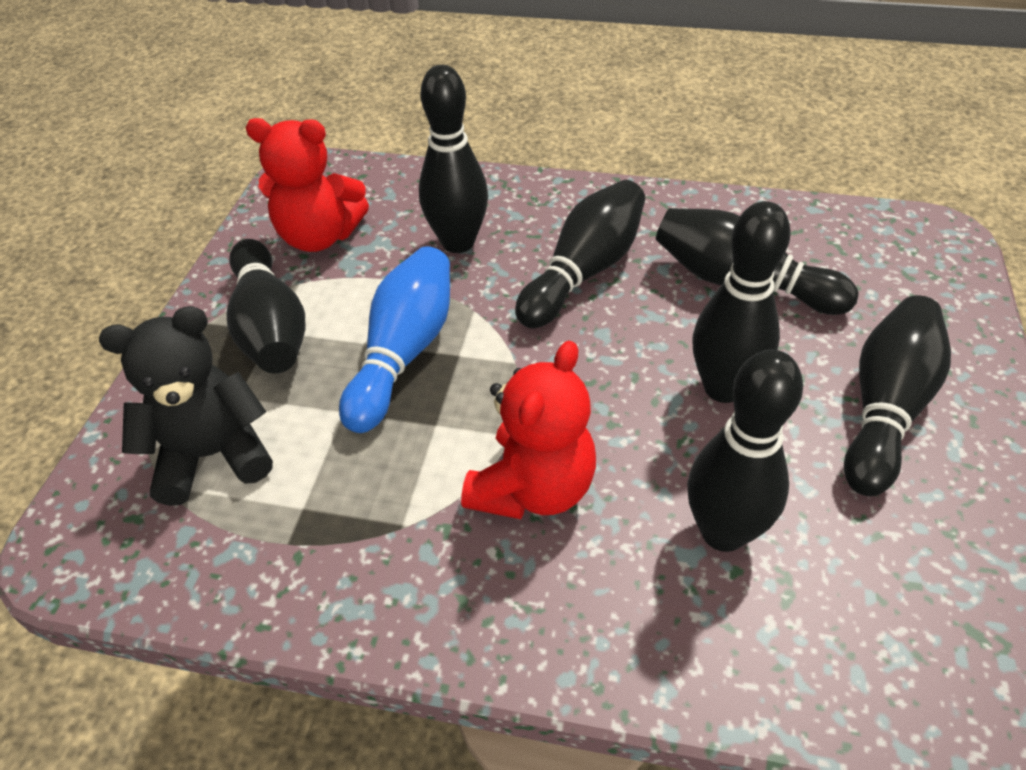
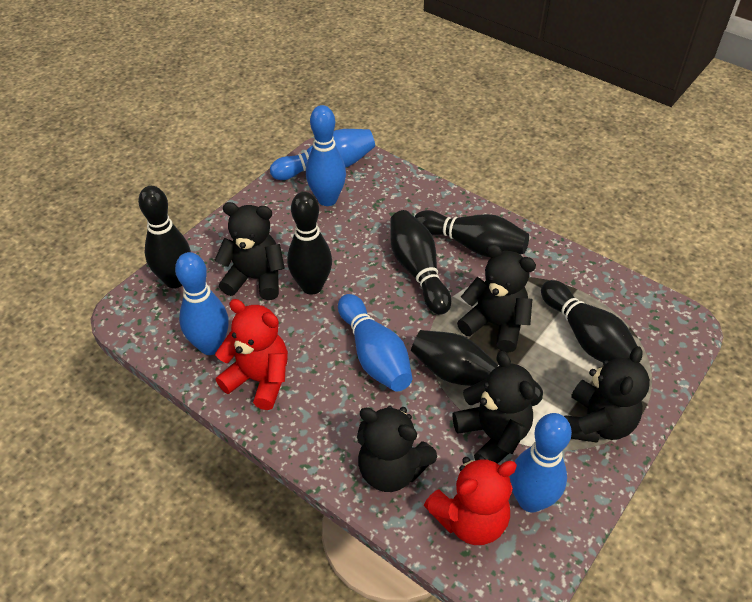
black bowling pin: [226,239,306,374] [419,65,488,253] [515,180,645,329] [656,208,858,315] [687,350,803,552] [692,201,791,403] [844,295,951,496] = 7 -> [138,186,191,288] [287,192,332,295] [390,210,451,315] [411,330,543,406] [415,210,529,257] [541,280,642,363] = 6
black teddy bear: [99,306,273,506] = 1 -> [214,202,285,300] [357,406,437,492] [453,351,535,464] [457,244,536,353] [564,346,650,443] = 5
blue bowling pin: [339,246,450,433] = 1 -> [175,252,229,355] [270,129,375,180] [306,105,346,206] [338,294,412,392] [510,413,572,513] = 5

